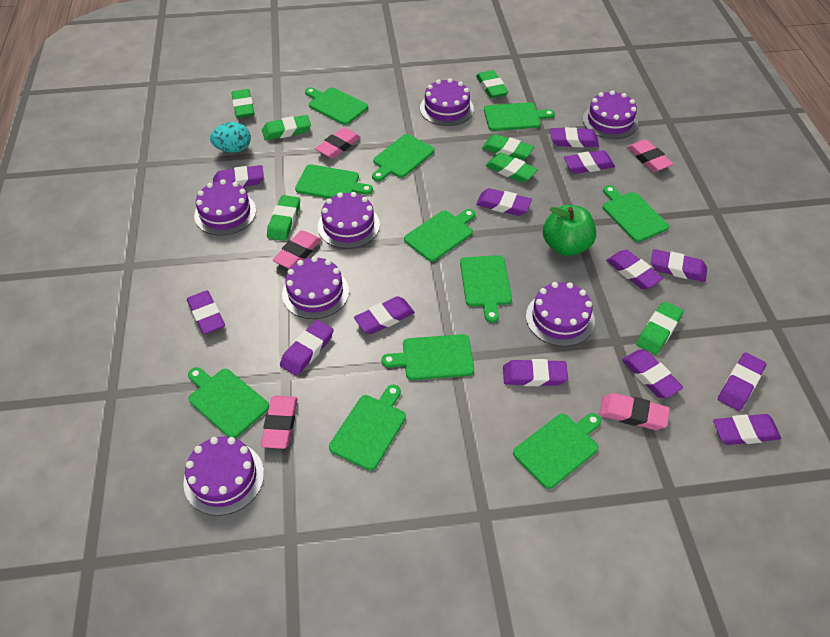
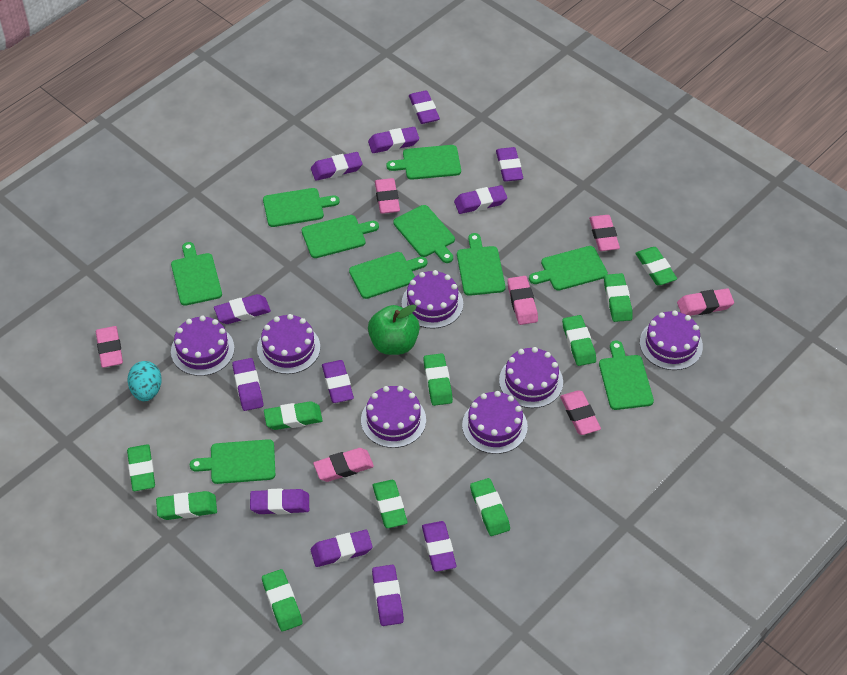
green cutting board: [188,367,269,438] [295,164,373,199] [305,87,368,125] [329,385,406,471] [372,134,434,181] [382,334,474,380] [404,209,475,262] [460,255,512,323] [484,102,555,131] [513,413,601,489] [603,185,669,242] = 11 -> [171,242,222,306] [190,439,275,484] [263,188,340,227] [302,215,379,258] [349,252,427,299] [386,145,461,180] [393,205,455,263] [457,233,506,296] [529,246,608,291] [599,341,654,410] = 10
green eraser: [231,89,255,118] [262,115,311,140] [267,195,300,241] [476,70,508,98] [482,134,534,160] [485,153,538,183] [636,301,684,355] = 7 -> [127,444,155,491] [156,491,217,520] [262,569,302,631] [264,401,323,430] [373,480,408,528] [423,353,453,406] [470,478,510,536] [562,315,596,366] [604,273,633,322] [635,247,677,285] = 10
pink eraser: [261,395,298,449] [272,230,322,269] [315,127,361,159] [599,393,670,430] [627,139,673,172] = 5 -> [96,326,123,368] [313,448,374,482] [375,178,400,214] [507,276,538,325] [560,390,601,435] [589,215,620,251] [677,288,734,316] = 7
purple eraser: [187,291,225,334] [213,165,264,187] [280,320,333,376] [354,296,415,334] [476,188,532,216] [503,359,568,386] [550,127,599,147] [564,150,615,174] [606,250,663,289] [622,350,683,398] [651,249,707,282] [713,414,781,445] [718,353,766,411] = 13 -> [214,294,271,324] [232,358,263,411] [250,488,309,515] [311,152,363,181] [311,530,373,567] [322,360,354,403] [368,127,419,153] [372,565,404,626] [409,90,440,124] [422,521,456,572] [454,185,507,214] [496,147,523,182] = 12

